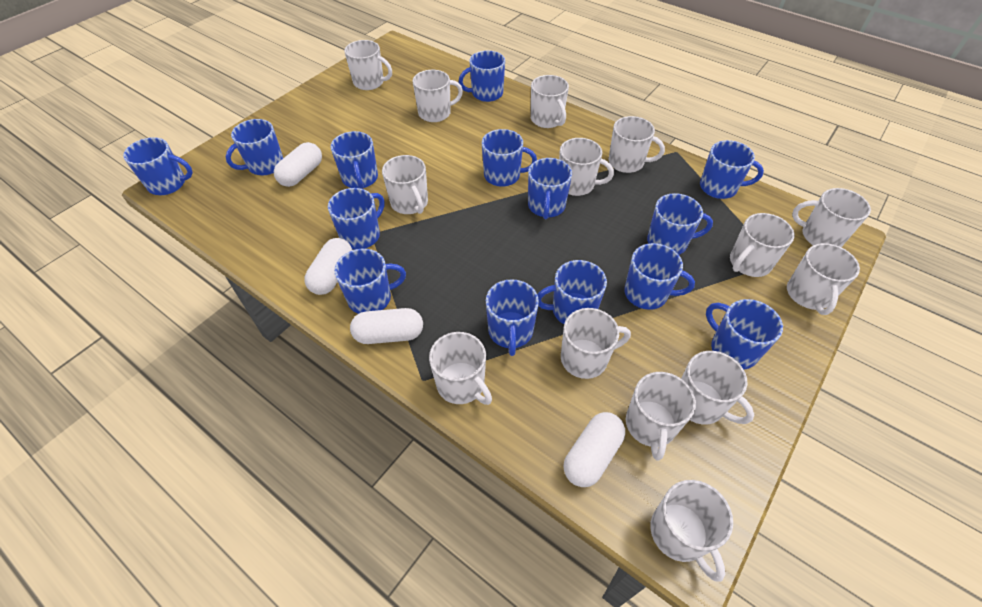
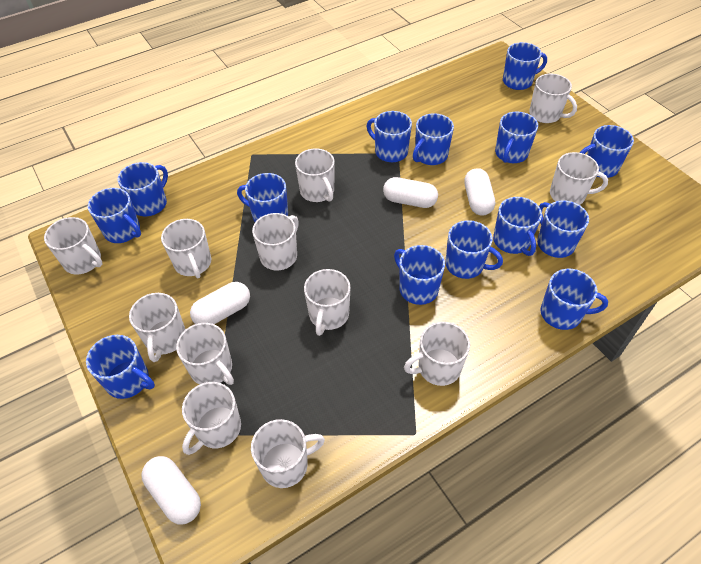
white mug: [344,40,392,90] [382,155,428,214] [413,70,463,122] [429,332,492,405] [531,75,569,128] [559,138,614,196] [561,308,631,379] [608,116,665,173] [626,372,696,461] [650,480,733,582] [681,351,754,425] [730,213,795,277] [787,243,860,315] [792,188,871,247] = 14 -> [44,217,103,274] [129,293,186,362] [161,219,211,278] [176,323,234,385] [182,382,241,455] [251,419,325,488] [252,213,299,270] [295,148,335,202] [304,269,350,336] [404,322,470,386] [529,74,577,123] [550,152,608,205] = 12

